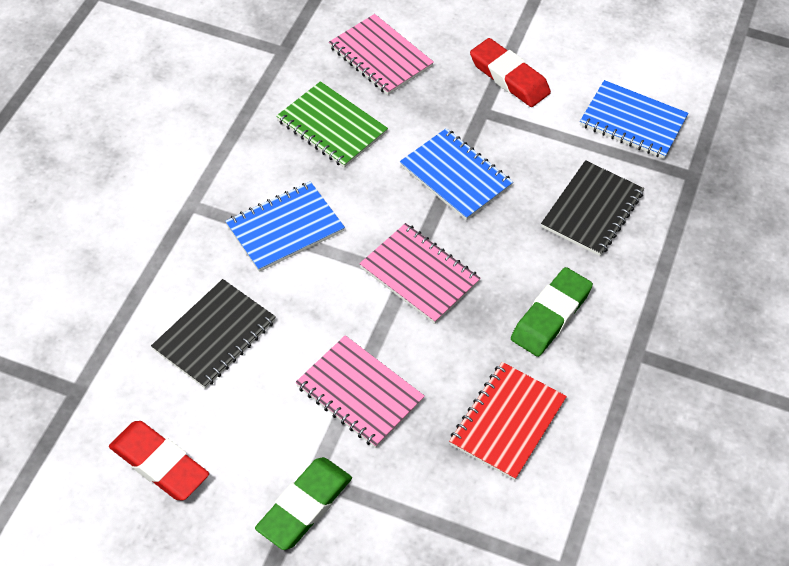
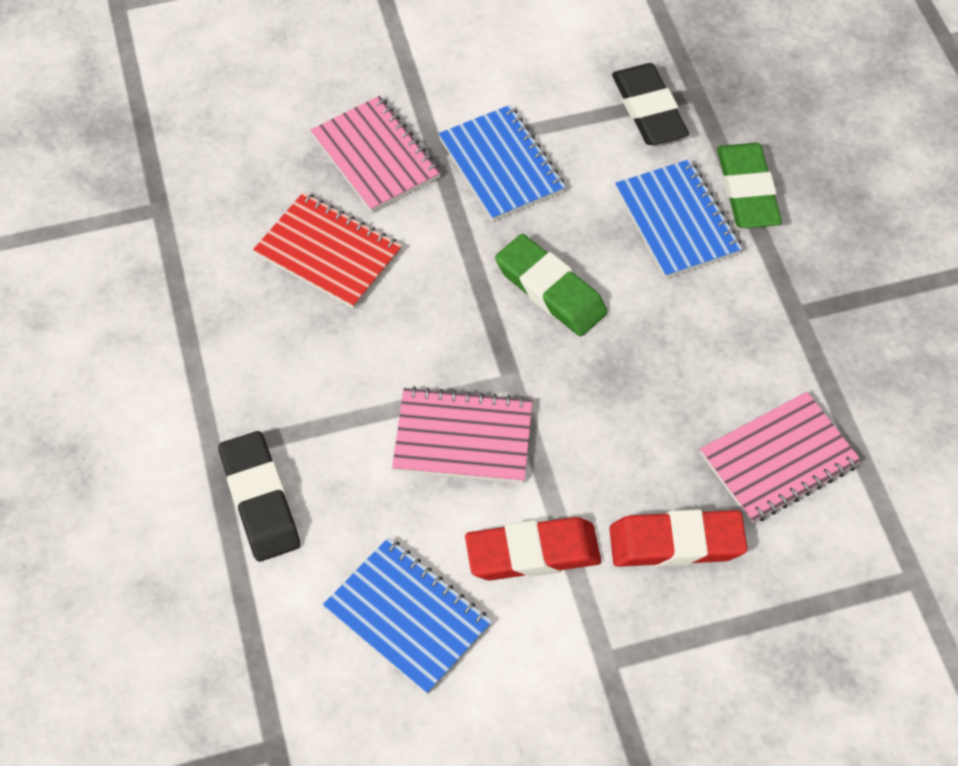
black eraser: none = 0 -> [218,431,300,562] [612,63,689,145] = 2
black notebook: [151,279,276,389] [541,160,644,256] = 2 -> none = 0
green notebook: [276,81,388,168] = 1 -> none = 0

